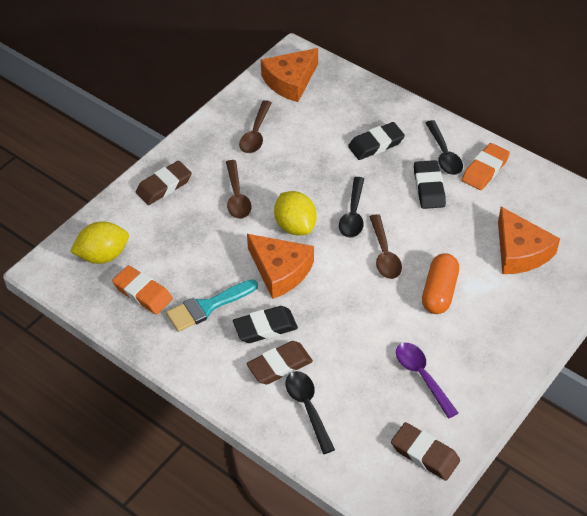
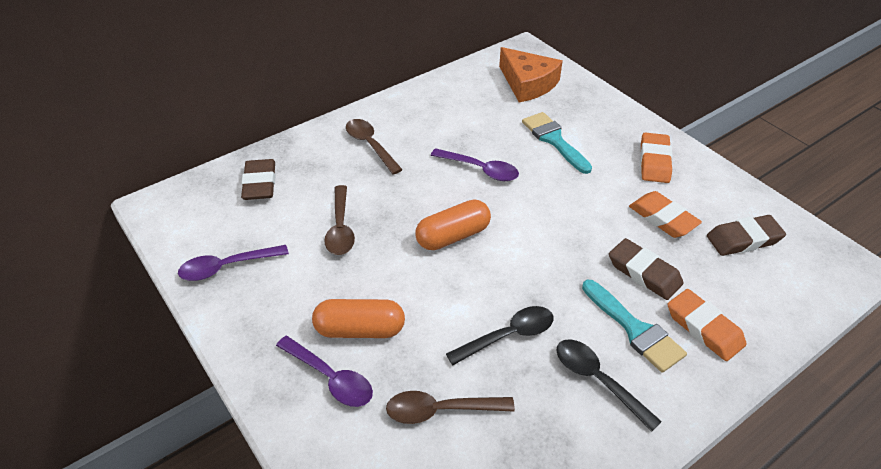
black eraser: [233,306,298,343] [348,122,405,160] [414,160,446,209] = 3 -> none = 0
black spoon: [286,371,335,454] [339,177,364,238] [425,120,463,175] = 3 -> [446,306,554,365] [556,339,662,432] = 2
orange capsule: [422,253,459,314] = 1 -> [312,299,405,338] [415,199,491,250] = 2
orange cheese: [247,234,314,299] [261,48,318,102] [498,207,560,274] = 3 -> [499,47,563,102] = 1
orange eraser: [112,265,173,315] [462,143,510,190] = 2 -> [629,191,702,238] [640,133,673,183] [667,289,747,361] = 3
purple spoon: [396,343,458,419] = 1 -> [178,245,289,281] [276,336,373,407] [431,148,519,181] = 3
turquoise brush: [166,279,258,332] = 1 -> [522,112,592,174] [582,280,687,373] = 2
yellow lemon: [70,221,129,264] [274,191,317,236] = 2 -> none = 0

